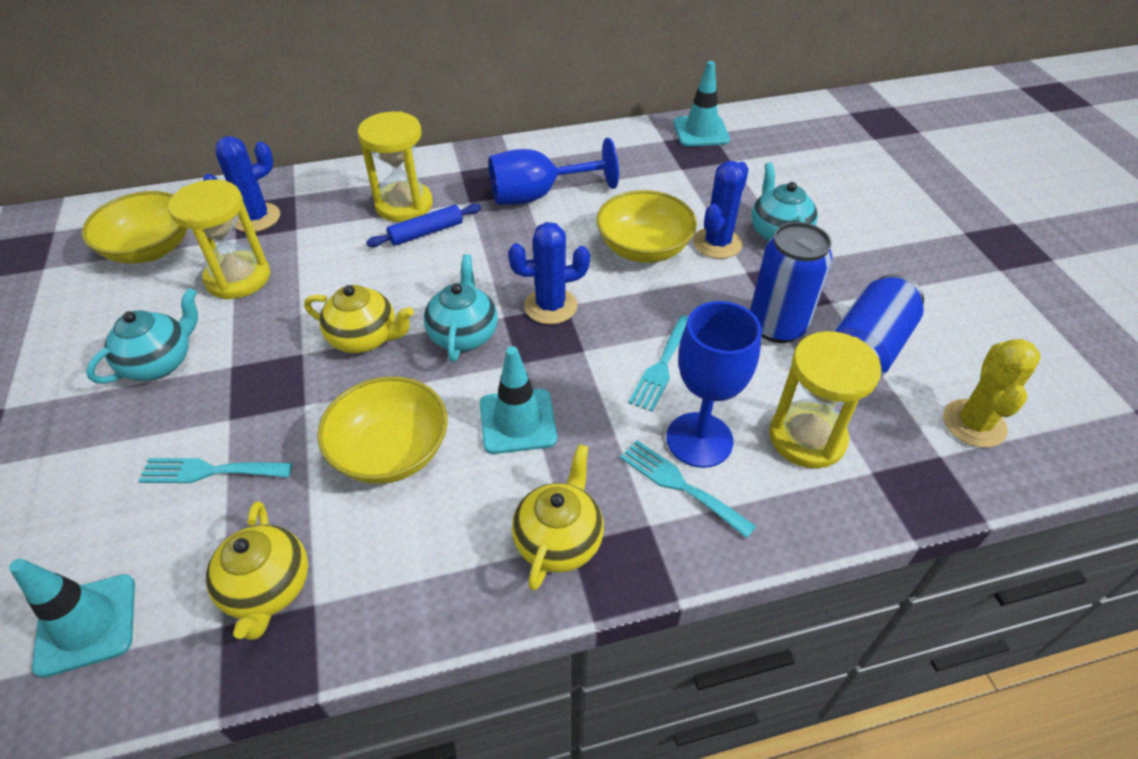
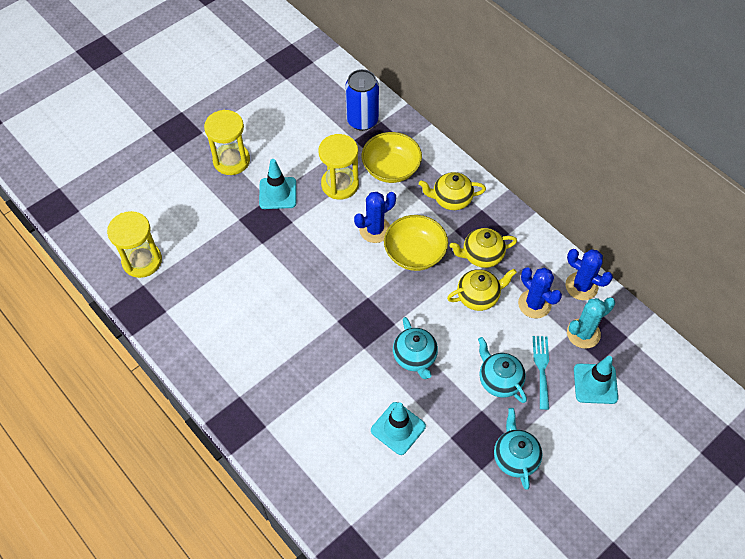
blue can: [750,222,832,343] [833,274,924,378] = 2 -> [345,69,379,131] = 1
blue goblet: [489,138,619,205] [666,301,762,468] = 2 -> none = 0
blue rolling pin: [366,203,481,247] = 1 -> none = 0
turquoise cactus: none = 0 -> [567,298,615,349] = 1
turquoise fork: [138,458,293,483] [620,440,756,538] [629,315,689,412] = 3 -> [533,336,549,410] = 1
yellow bowl: [82,191,187,263] [317,376,448,484] [597,190,697,263] = 3 -> [362,132,422,183] [384,215,448,271] = 2
yellow cactus: [943,339,1041,448] = 1 -> none = 0

